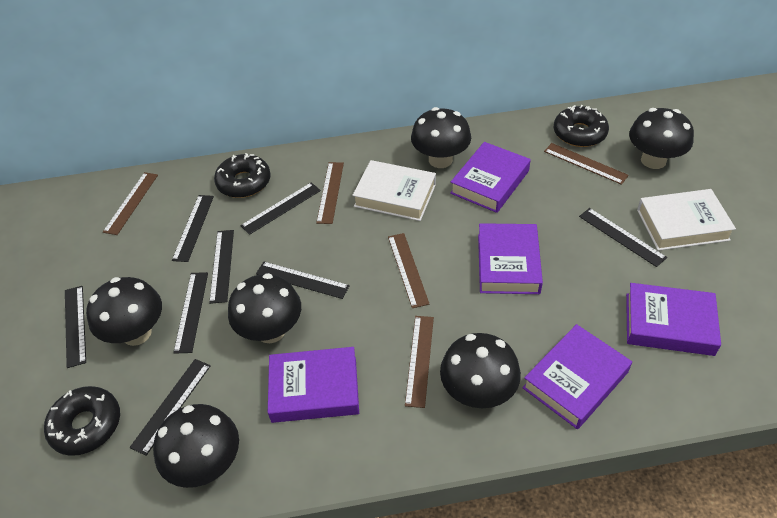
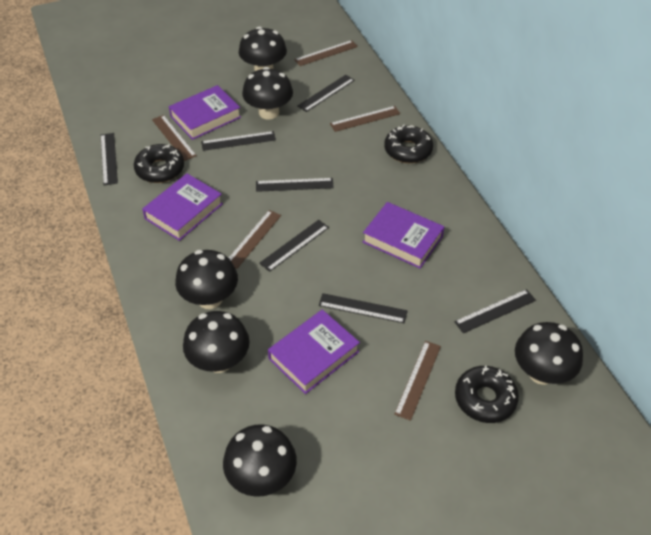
black ruler: [65,286,86,368] [130,359,211,456] [172,195,214,262] [173,272,208,354] [209,230,234,304] [240,182,321,235] [256,262,350,299] [579,208,667,267] = 8 -> [101,133,118,185] [201,131,276,151] [256,178,334,192] [259,220,329,272] [298,75,355,112] [319,293,407,323] [454,289,536,333] = 7
purple book: [268,347,359,423] [450,142,531,213] [478,223,543,294] [522,324,632,429] [626,283,721,356] = 5 -> [142,174,223,241] [169,85,241,140] [268,310,360,394] [363,202,444,268] = 4
white book: [352,160,436,221] [637,189,736,251] = 2 -> none = 0

